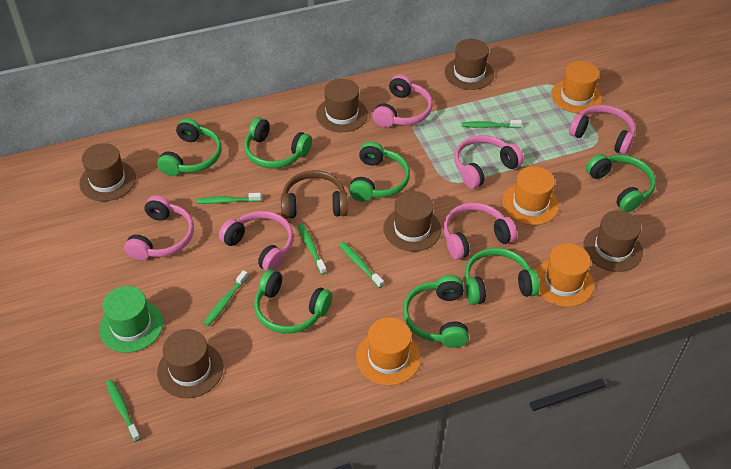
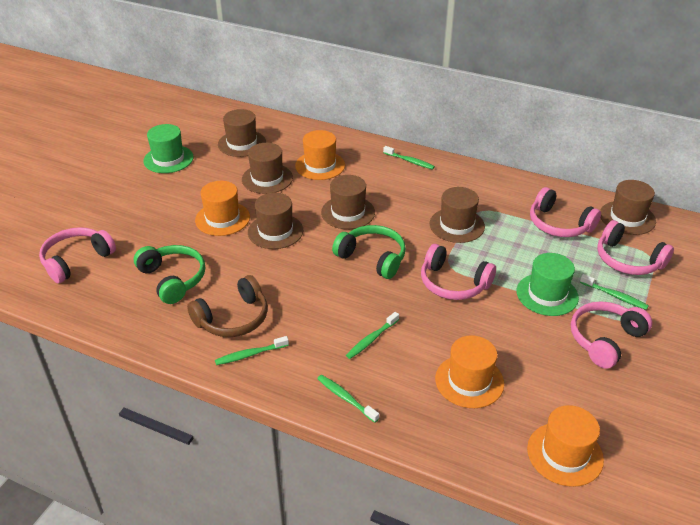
green hat: [99,286,163,353] = 1 -> [143,124,194,173] [517,253,579,316] = 2
green headphones: [157,118,222,176] [244,117,312,169] [254,269,332,334] [349,141,410,202] [403,275,469,348] [464,248,540,305] [586,154,656,212] = 7 -> [134,245,205,304] [332,225,406,279] = 2
green toothbrush: [106,380,141,442] [196,193,261,204] [204,270,248,326] [298,224,326,274] [339,242,384,288] [462,120,522,128] = 6 -> [215,336,289,365] [317,375,379,423] [346,312,399,359] [383,146,435,170] [580,274,649,310] = 5
pink headphones: [124,195,194,260] [219,211,293,271] [373,74,433,127] [443,203,517,260] [454,135,524,189] [569,105,636,155] = 6 -> [39,227,116,283] [421,244,496,300] [530,187,601,237] [571,301,653,369] [597,220,674,275] = 5

